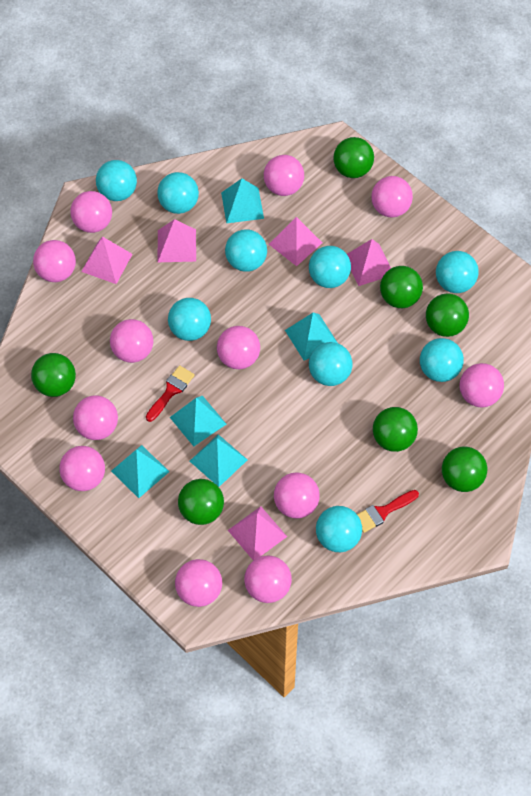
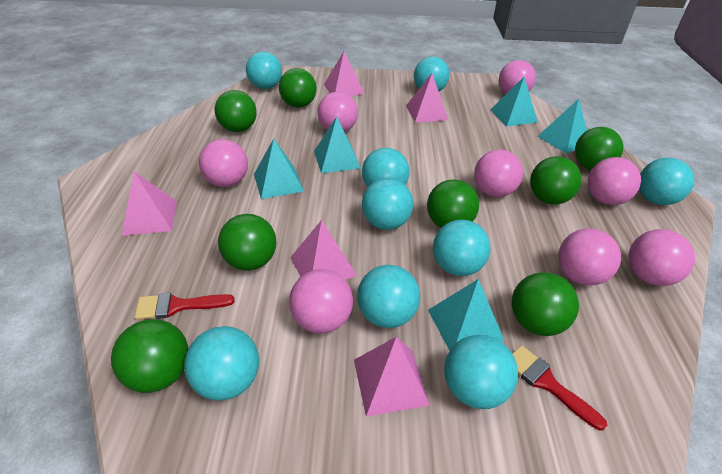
green ball: [31,353,76,397] [178,479,224,525] [333,137,374,178] [373,407,418,452] [380,266,423,308] [426,293,469,337] [442,447,487,492] = 7 -> [111,319,188,393] [215,90,257,132] [218,214,277,271] [279,68,317,107] [427,179,479,228] [512,272,579,336] [530,156,582,205] [575,127,624,170] = 8
pink ball: [33,240,76,282] [59,446,105,491] [70,191,112,233] [73,395,118,440] [110,319,153,363] [175,559,222,607] [217,326,260,369] [244,555,292,603] [264,155,304,196] [274,472,320,518] [371,176,413,218] [460,363,504,407] = 12 -> [199,139,248,187] [289,269,353,334] [318,92,358,132] [474,150,523,197] [499,60,536,94] [558,228,621,285] [588,157,641,205] [628,229,695,286] = 8

